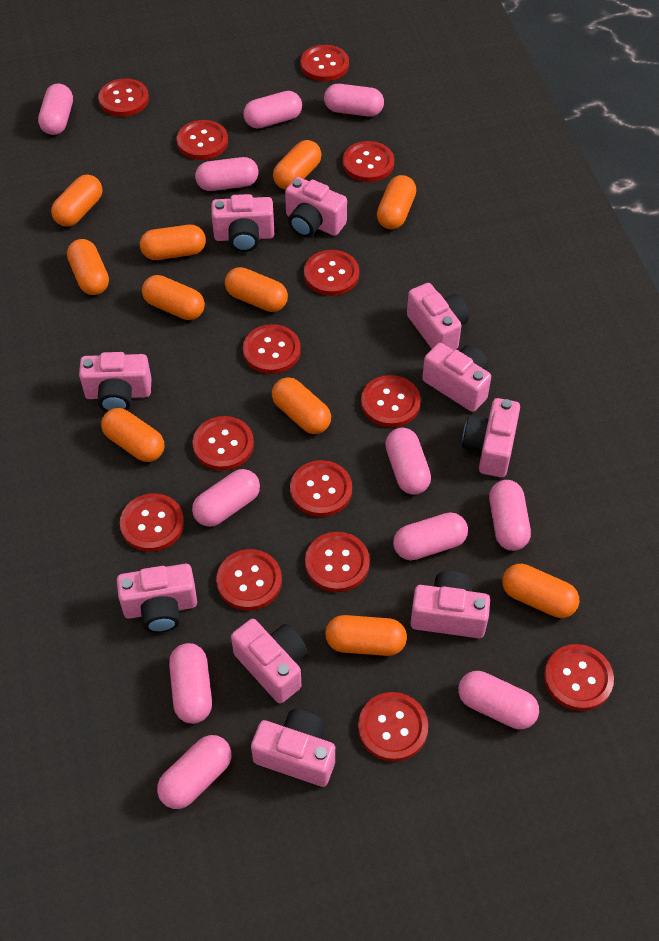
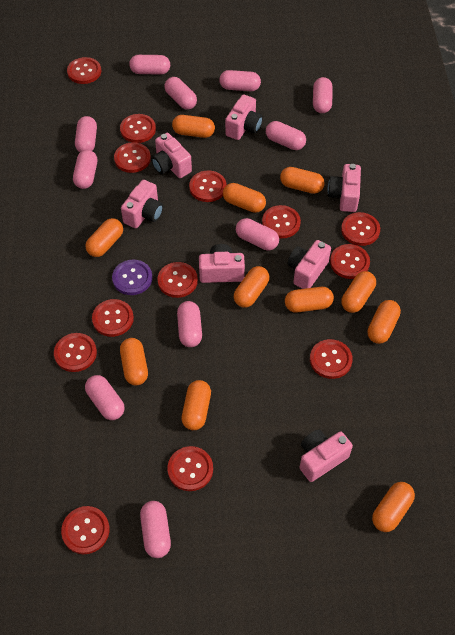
pink camera: [79,352,152,412] [117,564,197,633] [211,194,274,252] [231,619,307,704] [251,709,335,787] [285,177,347,237] [407,283,469,350] [410,571,490,638] [422,343,491,412] [462,398,520,477] = 10 -> [121,180,163,228] [151,133,192,178] [199,244,245,283] [225,94,263,140] [288,240,331,289] [299,430,353,482] [328,164,361,212] = 7
purple button: none = 0 -> [112,260,153,295] = 1
red button: [98,78,149,117] [120,493,184,552] [177,120,228,160] [193,416,254,471] [216,549,282,611] [243,324,301,374] [290,460,352,517] [300,45,349,81] [304,250,359,296] [305,532,370,592] [343,141,394,182] [358,692,428,762] [361,375,421,427] [544,644,614,711] = 14 -> [54,333,97,372] [61,506,110,554] [67,57,101,84] [92,299,134,337] [114,142,151,173] [120,114,156,143] [157,262,198,298] [167,446,213,491] [189,171,227,202] [262,205,301,238] [310,339,353,379] [330,244,370,279] [341,212,380,246] = 13

